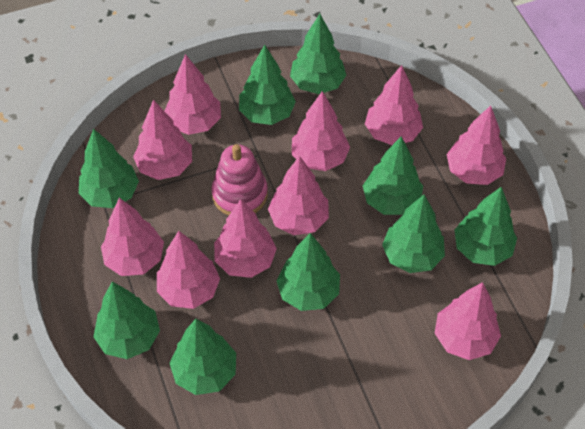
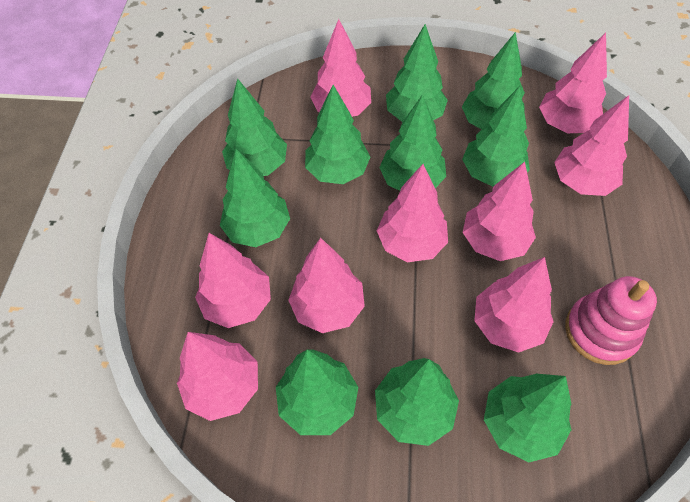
green tree: [79,129,139,208] [93,282,160,359] [170,319,236,395] [239,45,296,125] [276,233,340,311] [290,14,346,94] [363,137,423,215] [382,195,445,273] [455,187,517,266] = 9 -> [220,149,290,247] [222,78,287,176] [276,349,358,435] [305,85,370,184] [375,358,459,446] [379,94,446,191] [386,24,448,122] [462,32,525,129] [462,86,530,187] [484,374,572,462] = 10
pink tree: [101,198,164,276] [133,100,192,180] [157,231,220,309] [165,54,221,135] [214,199,277,278] [268,156,329,235] [292,91,350,171] [365,65,423,145] [434,282,501,360] [446,106,506,185] = 10 -> [177,332,258,421] [195,233,271,328] [288,238,365,333] [310,19,371,117] [377,164,448,262] [463,162,536,261] [474,257,554,353] [539,33,607,133] [554,95,629,196] = 9

